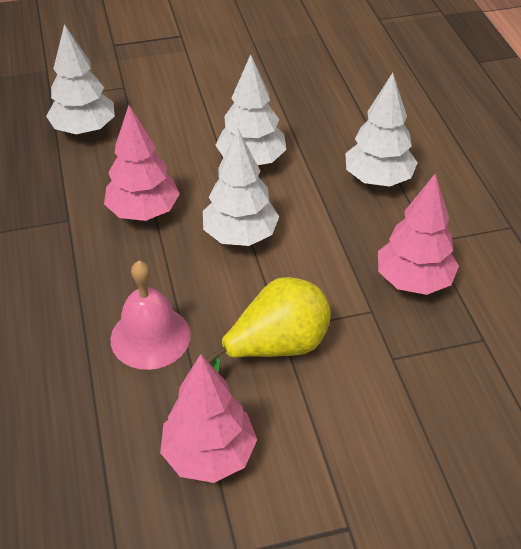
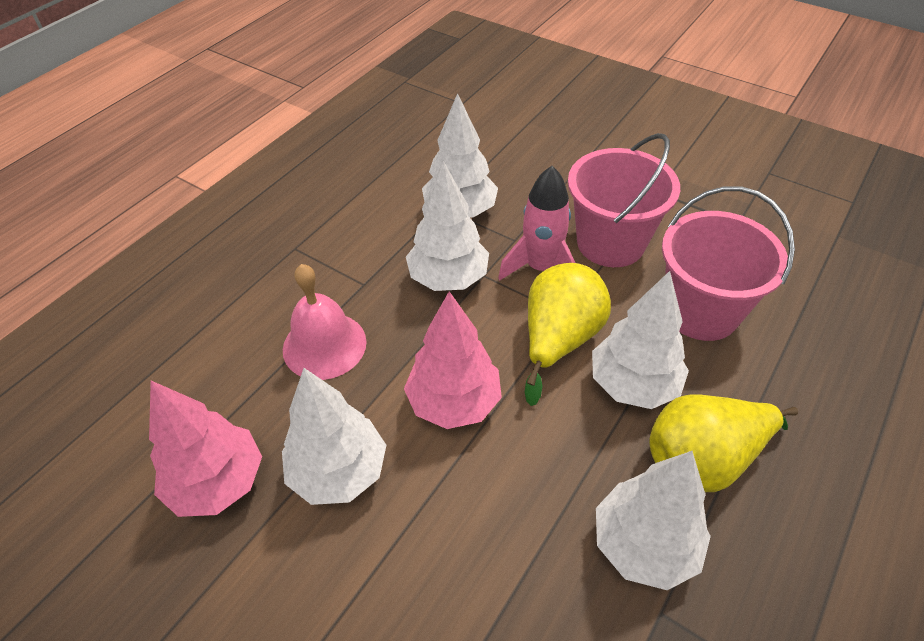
pink bucket: none = 0 -> [568,133,680,267] [662,186,795,341] = 2
pink rocket: none = 0 -> [498,166,576,280] = 1
pink tree: [104,105,180,221] [160,354,257,483] [378,174,459,295] = 3 -> [149,381,262,517] [404,291,502,429] = 2
white tree: [46,24,115,135] [203,129,279,246] [216,54,287,165] [345,73,418,187] = 4 -> [282,368,386,505] [406,161,489,291] [422,93,498,218] [592,271,689,409] [596,451,711,590] = 5
yellow pear: [206,277,331,373] = 1 -> [525,263,611,406] [649,394,798,492] = 2

